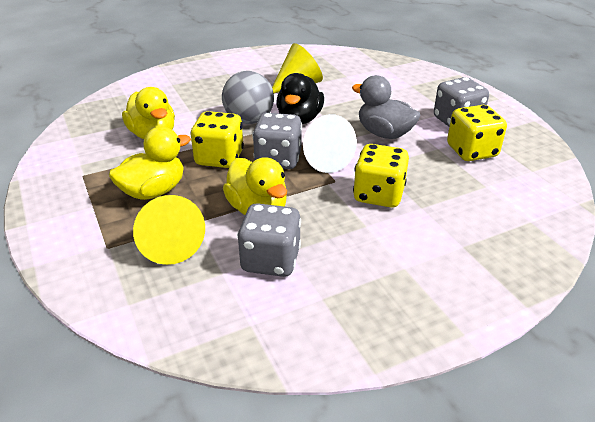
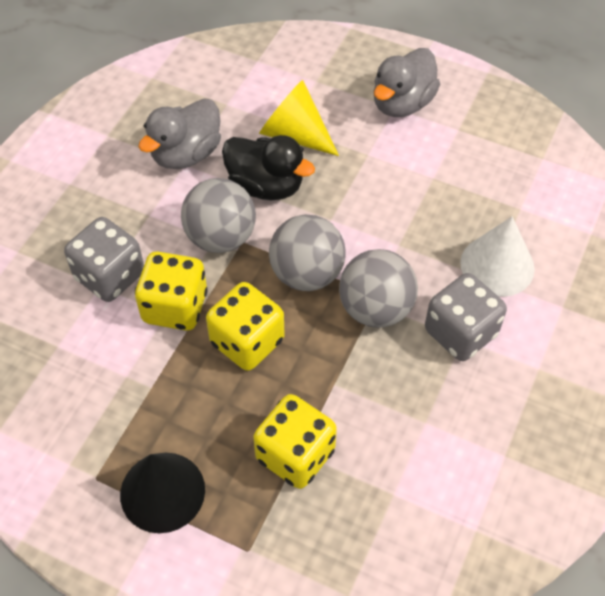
black cone: none = 0 -> [120,453,205,533] = 1
grey ball: [222,71,274,124] = 1 -> [181,178,256,253] [269,214,346,291] [339,249,418,328] = 3
grey dice: [237,203,301,277] [252,113,302,169] [434,77,489,126] = 3 -> [64,217,144,302] [425,273,507,361] = 2
grey duck: [352,75,421,139] = 1 -> [138,98,221,169] [373,48,440,117] = 2
yellow cone: [133,195,205,265] [272,43,323,93] = 2 -> [259,80,339,156] = 1
yellow duck: [109,127,191,200] [122,87,175,139] [223,157,287,215] = 3 -> none = 0

